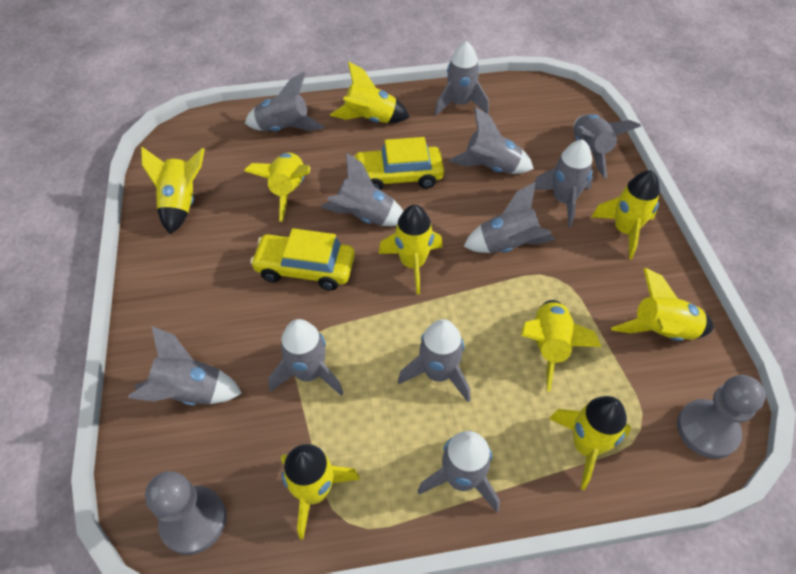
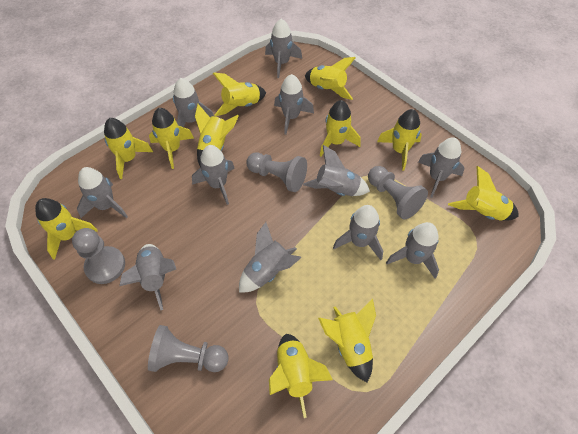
grey pawn: [145,471,226,555] [677,375,766,459] = 2 -> [72,228,125,284] [148,325,228,372] [247,153,307,192] [368,166,428,219] = 4
yellow car: [250,228,355,291] [353,137,444,190] = 2 -> none = 0
yellow rocket: [141,147,205,234] [244,153,310,222] [281,444,360,540] [330,61,410,123] [378,205,442,294] [521,300,602,392] [549,396,631,490] [591,170,660,259] [611,268,713,341] = 9 -> [35,198,97,260] [104,118,153,179] [149,108,194,169] [195,104,239,167] [213,73,266,116] [269,334,333,418] [305,57,356,100] [318,299,376,382] [320,100,360,156] [377,109,422,171] [448,166,518,221] = 11

